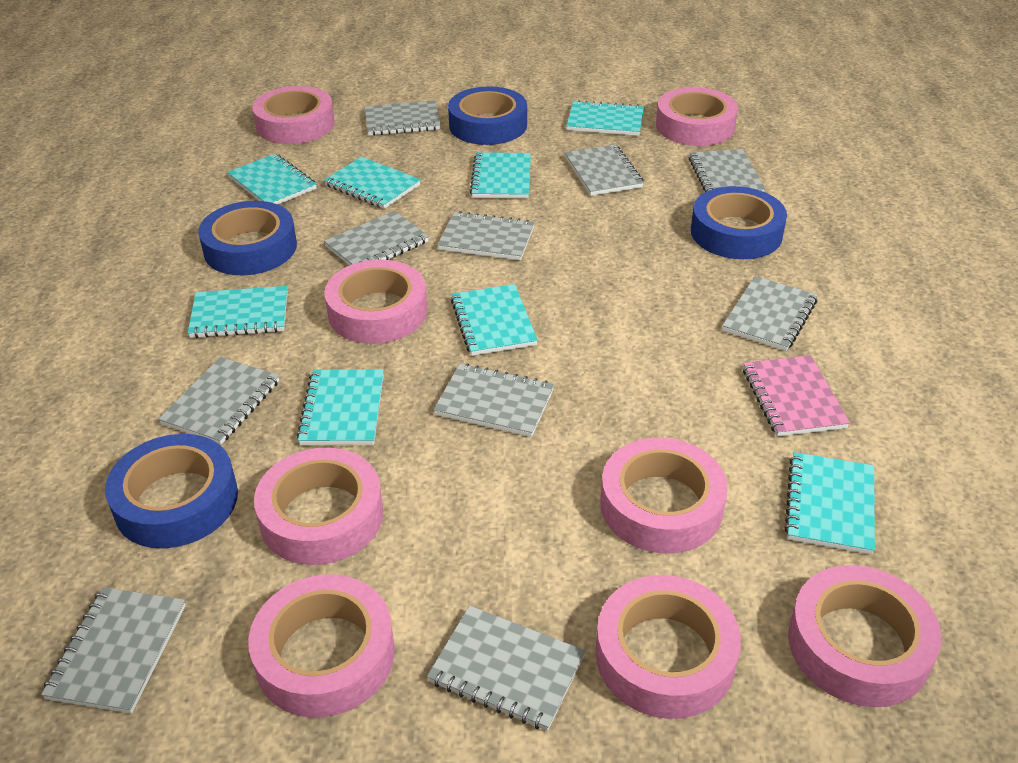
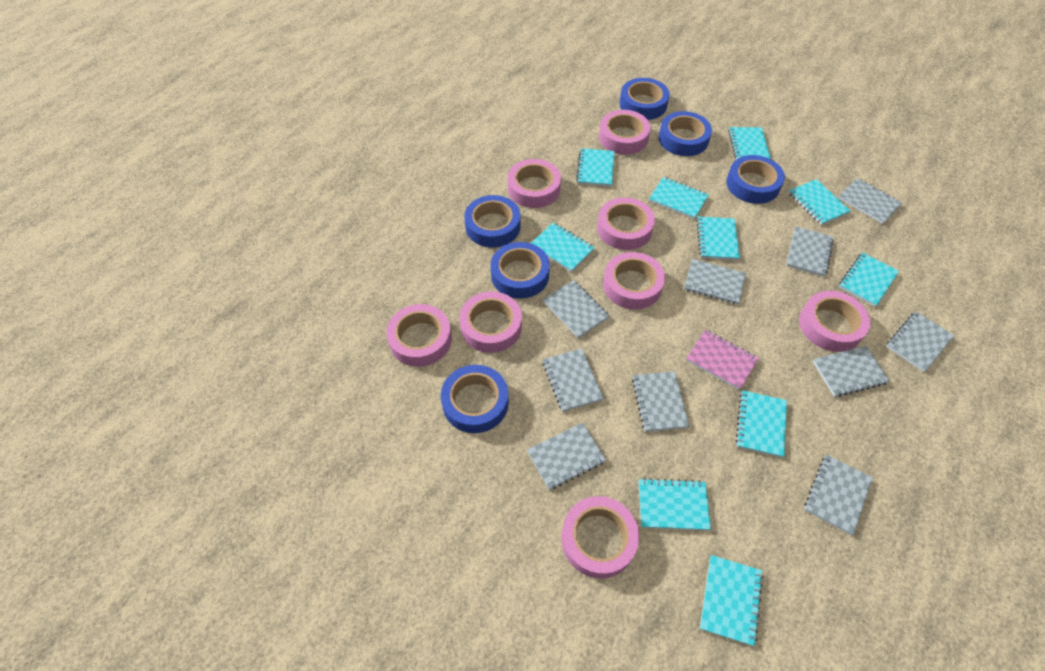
blue tape: [105,434,238,548] [198,201,297,275] [448,86,527,145] [691,186,787,259] = 4 -> [441,365,509,433] [464,195,520,248] [490,242,550,299] [619,78,670,120] [659,111,712,156] [726,155,785,204] = 6
turquoise notebook: [187,286,288,338] [227,154,317,204] [296,369,384,445] [324,157,421,209] [451,284,538,356] [470,152,531,199] [566,100,644,136] [784,452,875,554] = 8 -> [531,223,595,272] [576,148,615,187] [639,478,711,530] [649,177,709,219] [696,216,740,260] [700,555,763,646] [728,127,771,159] [736,390,787,458] [789,179,850,225] [839,252,899,307] = 10

